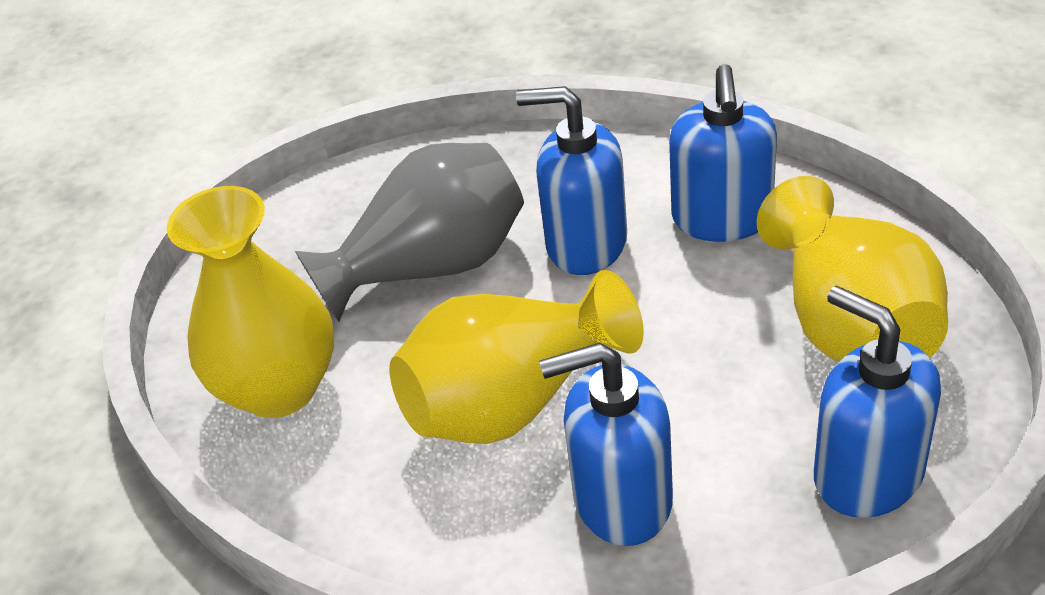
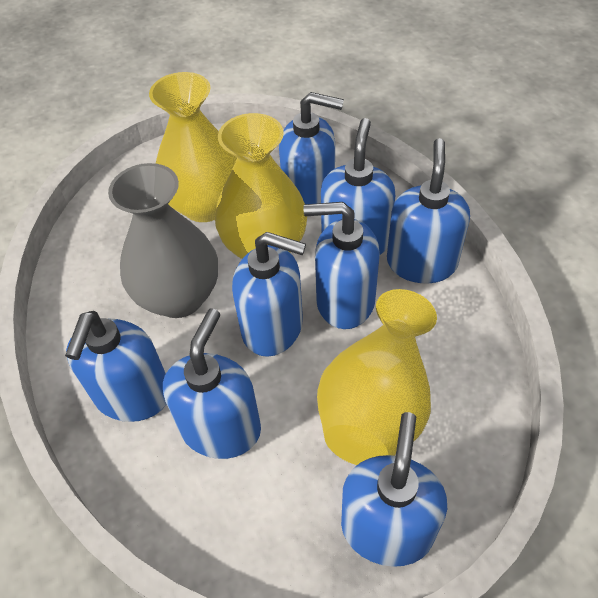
blue soap dispenser: [516,86,627,275] [539,343,673,546] [669,64,777,242] [814,285,941,518] = 4 -> [65,311,166,422] [163,308,261,459] [232,232,306,357] [279,92,344,204] [303,202,380,329] [321,118,395,255] [341,412,447,567] [387,138,470,283] = 8

